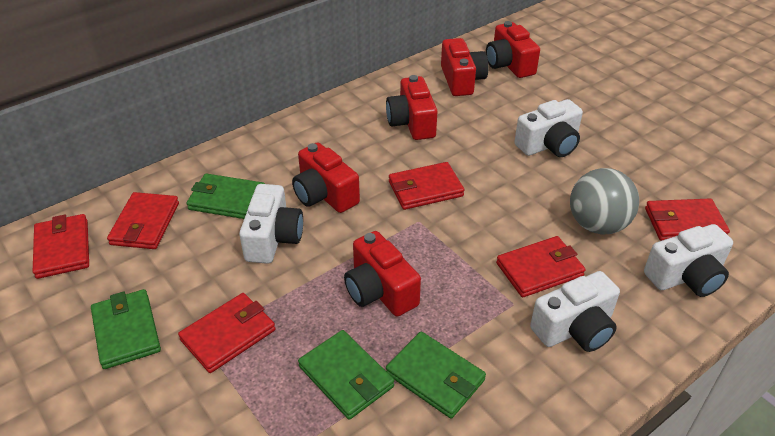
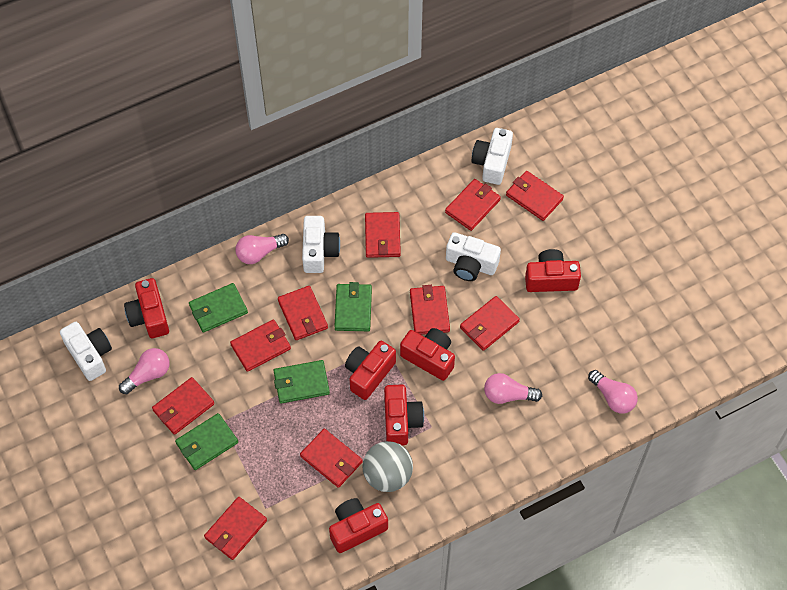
pink light bulb: none = 0 -> [119,348,170,394] [236,234,289,264] [484,373,542,404] [588,370,638,414] = 4
red camera: [292,142,360,213] [344,231,421,317] [386,75,437,140] [441,38,489,96] [486,21,540,78] = 5 -> [124,278,169,338] [329,498,388,553] [345,341,396,400] [384,385,424,445] [400,328,455,381] [525,249,581,292] = 6
red wallet: [33,214,89,279] [107,192,179,249] [178,293,276,373] [389,162,464,210] [496,236,586,297] [645,199,730,241] = 6 -> [152,377,214,435] [204,497,267,560] [230,319,291,372] [278,286,328,340] [300,429,363,488] [365,212,401,258] [410,285,450,335] [445,179,501,231] [460,296,520,351] [506,171,564,221] = 10

